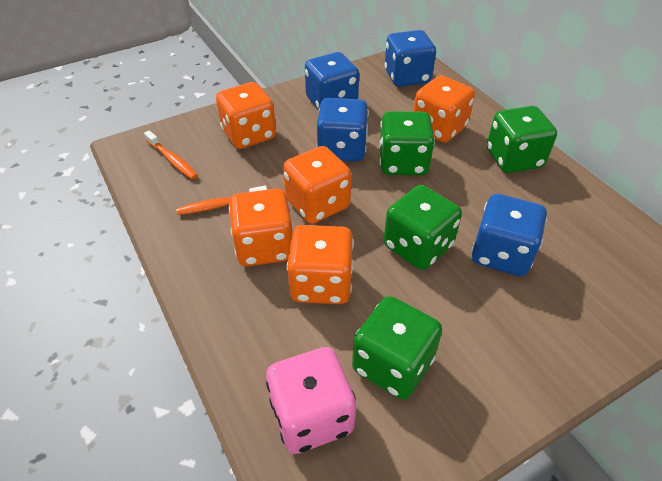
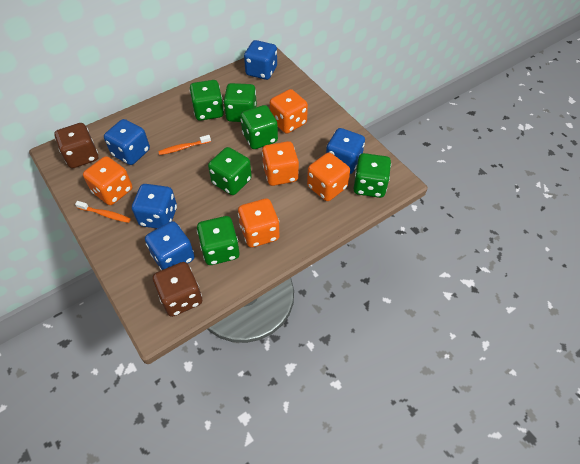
blue dice: [305,52,359,110] [317,98,369,162] [385,30,436,87] [472,194,547,276] = 4 -> [104,119,150,165] [132,184,177,229] [145,221,195,270] [244,40,277,80] [326,128,365,174] = 5
brown dice: none = 0 -> [54,123,98,168] [153,262,202,317] = 2
green dice: [352,296,442,400] [379,111,435,175] [384,185,462,270] [487,106,557,173] = 4 -> [189,80,224,121] [197,216,240,265] [208,147,252,195] [223,83,257,122] [240,105,278,149] [353,153,391,198] = 6
pink dice: [266,347,356,454] = 1 -> none = 0

